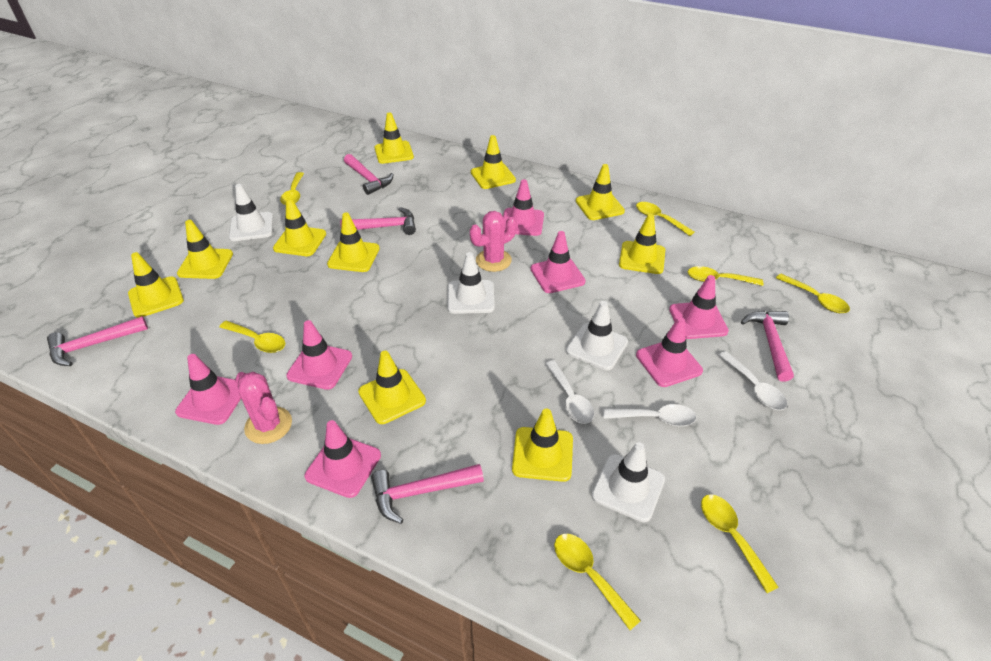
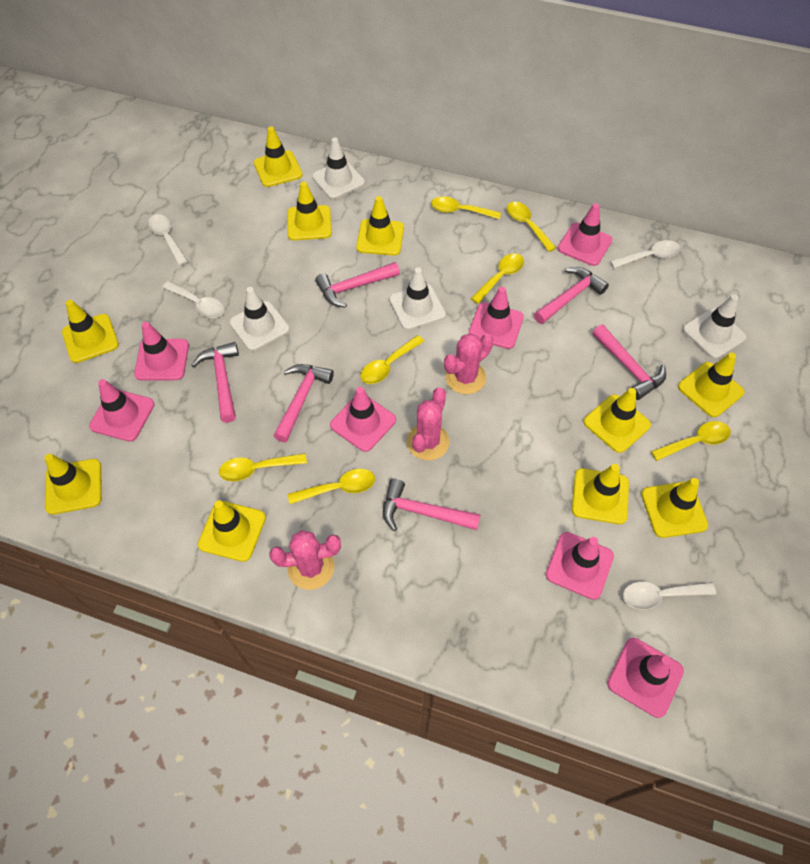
pink cactus: [235,372,292,444] [470,211,517,272] = 2 -> [269,530,341,590] [407,387,449,460] [444,333,493,394] = 3
pink hammer: [47,316,148,366] [340,207,416,235] [344,154,394,195] [371,464,484,524] [741,311,794,382] = 5 -> [192,342,239,423] [273,364,334,442] [315,262,400,308] [383,478,480,531] [534,267,609,324] [593,325,666,400] = 6
white spoon: [545,360,594,424] [603,404,697,426] [719,351,787,410] = 3 -> [148,214,188,266] [162,281,225,318] [610,240,681,268] [623,582,716,610] = 4

